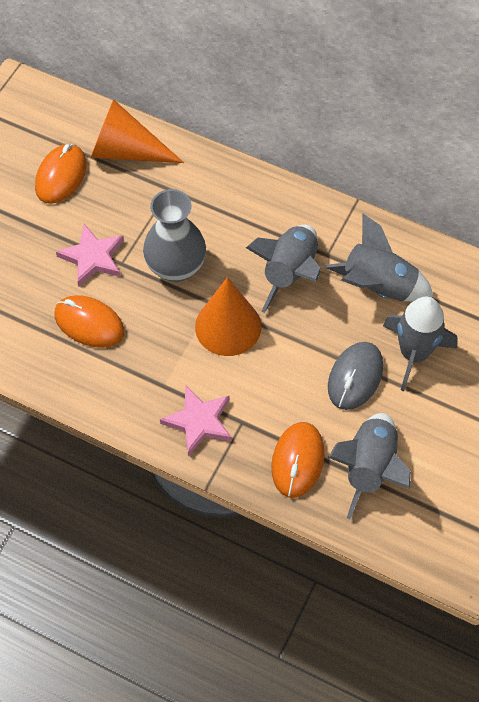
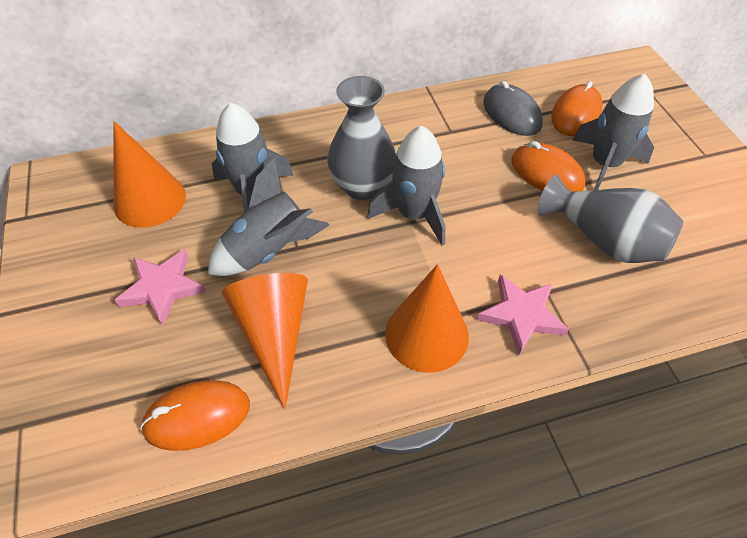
grey vase: [143,189,206,282] = 1 -> [327,76,396,200] [538,174,684,263] = 2
orange cone: [91,99,184,163] [195,277,261,356] = 2 -> [114,121,186,228] [222,273,308,409] [385,264,469,373] = 3

